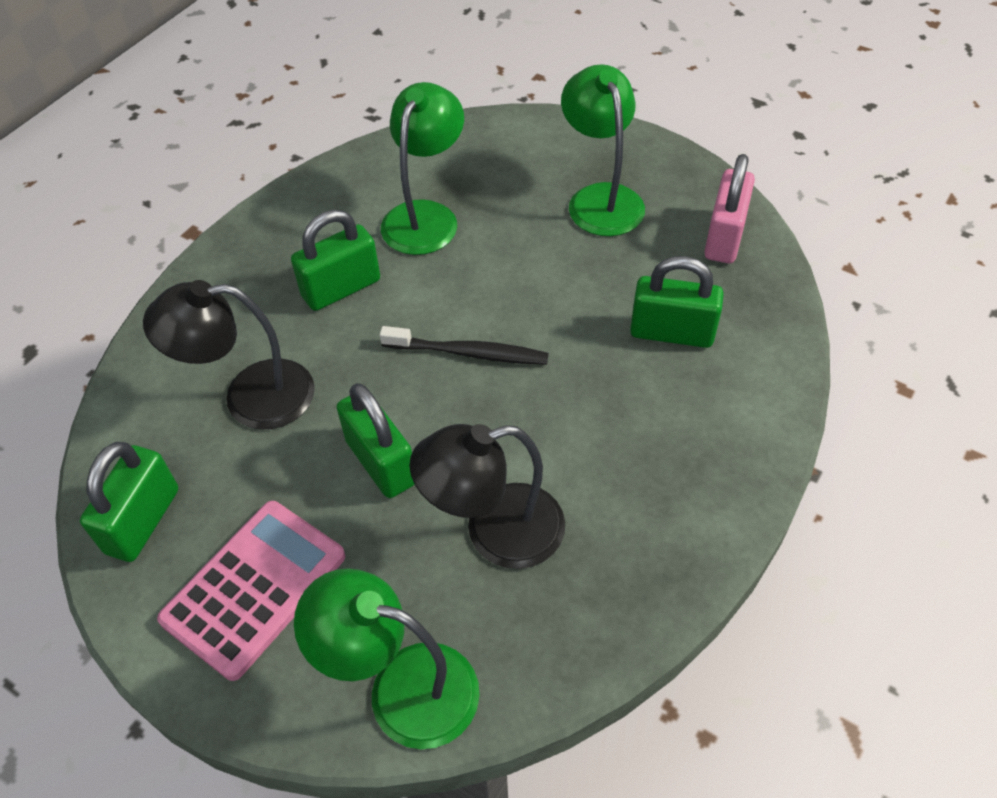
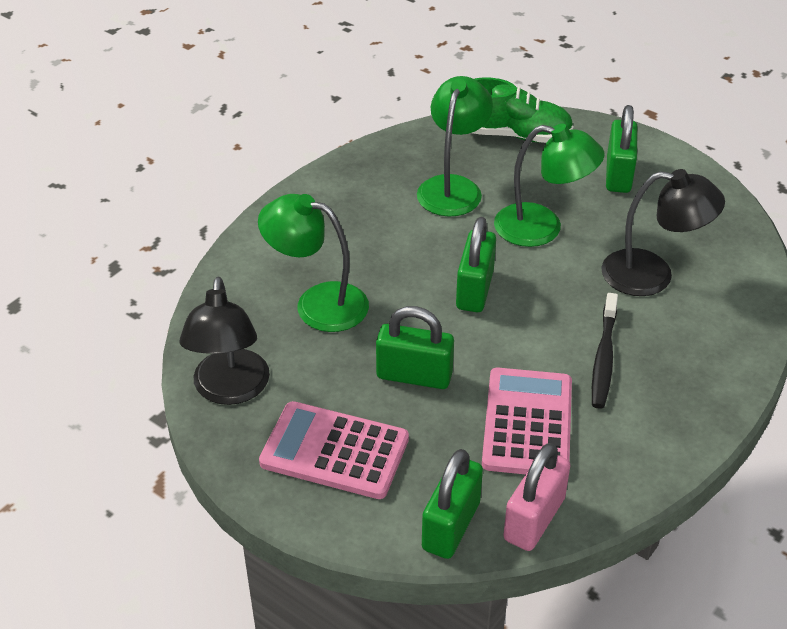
green shoe: none = 0 -> [472,77,574,143] = 1
pink calculator: [157,501,345,681] = 1 -> [259,401,409,499] [482,368,572,475] = 2

